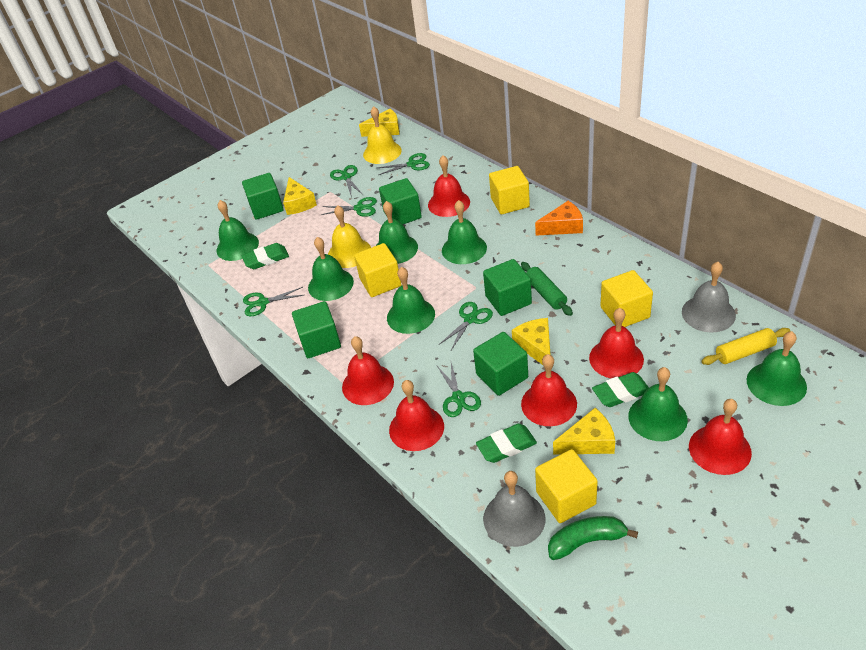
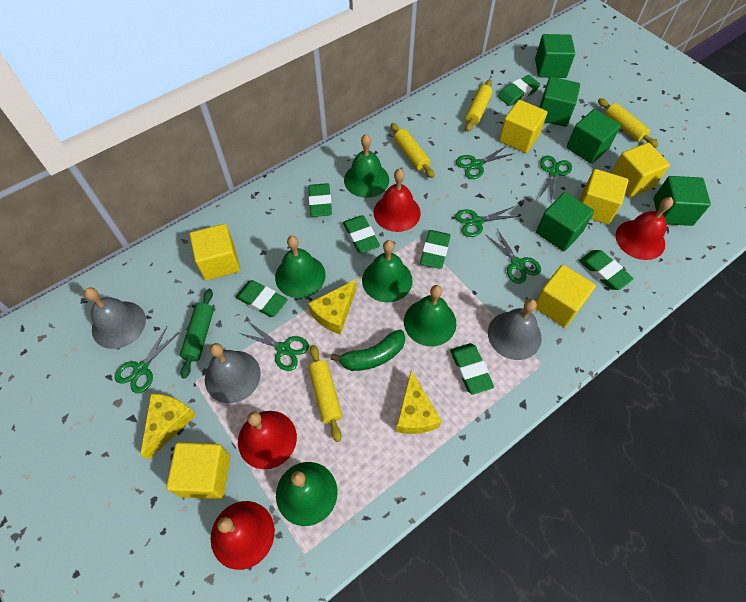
green bell: [217,200,259,261] [308,237,354,301] [376,201,418,264] [387,267,435,334] [442,200,487,264] [628,367,688,441] [747,331,807,406] = 7 -> [275,236,326,298] [276,462,338,526] [344,134,389,198] [362,240,413,302] [404,285,456,346] = 5
green eraser: [242,243,289,269] [476,424,537,463] [592,372,649,407] = 3 -> [236,280,288,317] [308,183,332,217] [343,215,380,253] [420,230,451,269] [450,343,494,395] [498,75,540,106] [579,250,633,290] = 7
grey bell: [483,471,545,547] [682,262,736,333] = 2 -> [84,287,146,349] [205,343,261,403] [488,299,542,360] = 3
orange cheese: [535,201,583,236] = 1 -> none = 0
red bell: [342,336,394,405] [389,380,444,451] [428,155,470,217] [521,354,577,426] [589,308,644,378] [689,399,752,475] = 6 -> [210,501,275,570] [238,411,297,469] [373,169,421,232] [616,197,673,260] = 4
yellow bell: [328,205,371,268] [363,106,402,164] = 2 -> none = 0
yellow cheese: [283,177,317,215] [359,109,400,137] [512,318,550,365] [553,408,615,455] = 4 -> [140,394,196,460] [308,279,357,334] [396,370,442,434] = 3
yellow cube: [354,243,402,297] [489,166,530,215] [535,449,598,523] [600,270,653,327] = 4 -> [166,442,230,499] [190,224,240,280] [499,100,547,153] [536,265,596,328] [580,169,629,224] [611,143,670,197] = 6
yellow rolling pin: [702,328,790,365] = 1 -> [308,345,342,442] [391,123,435,178] [465,79,493,132] [598,98,658,148] = 4

